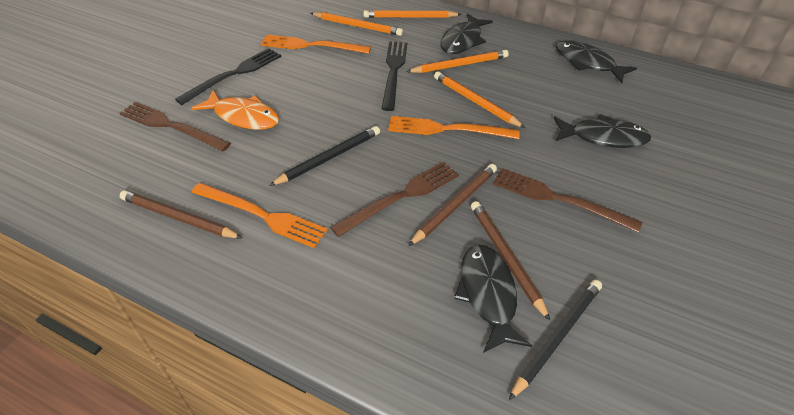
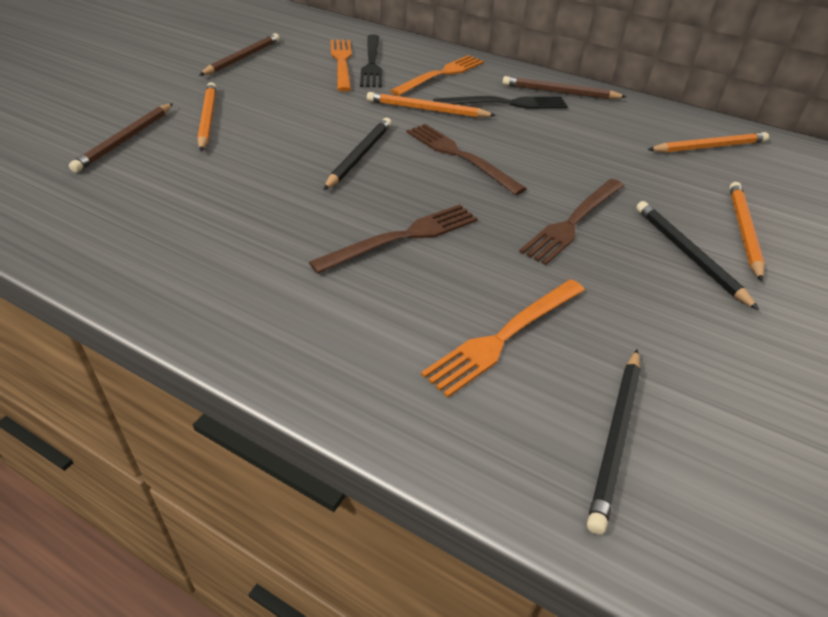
black fish: [440,13,493,54] [454,245,532,353] [553,114,651,148] [556,40,637,83] = 4 -> none = 0
black pencil: [269,126,380,186] [509,280,602,400] = 2 -> [323,118,392,190] [587,349,641,535] [637,201,759,310] = 3
orange fish: [191,90,279,130] = 1 -> none = 0

